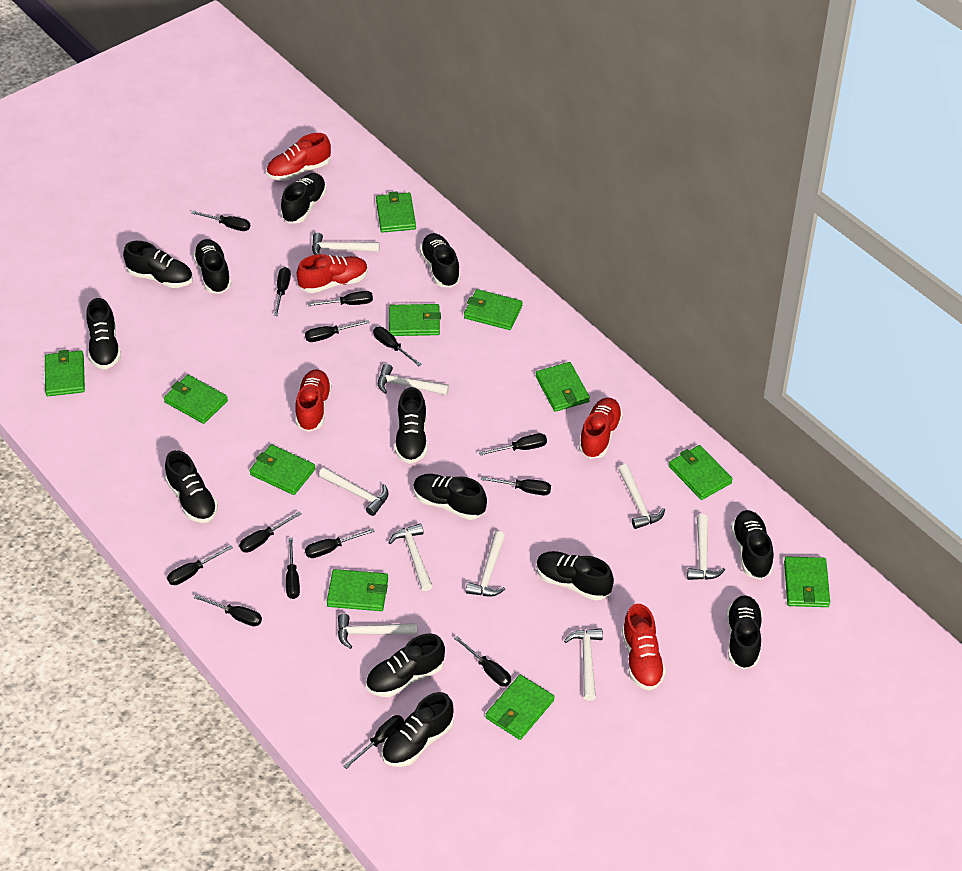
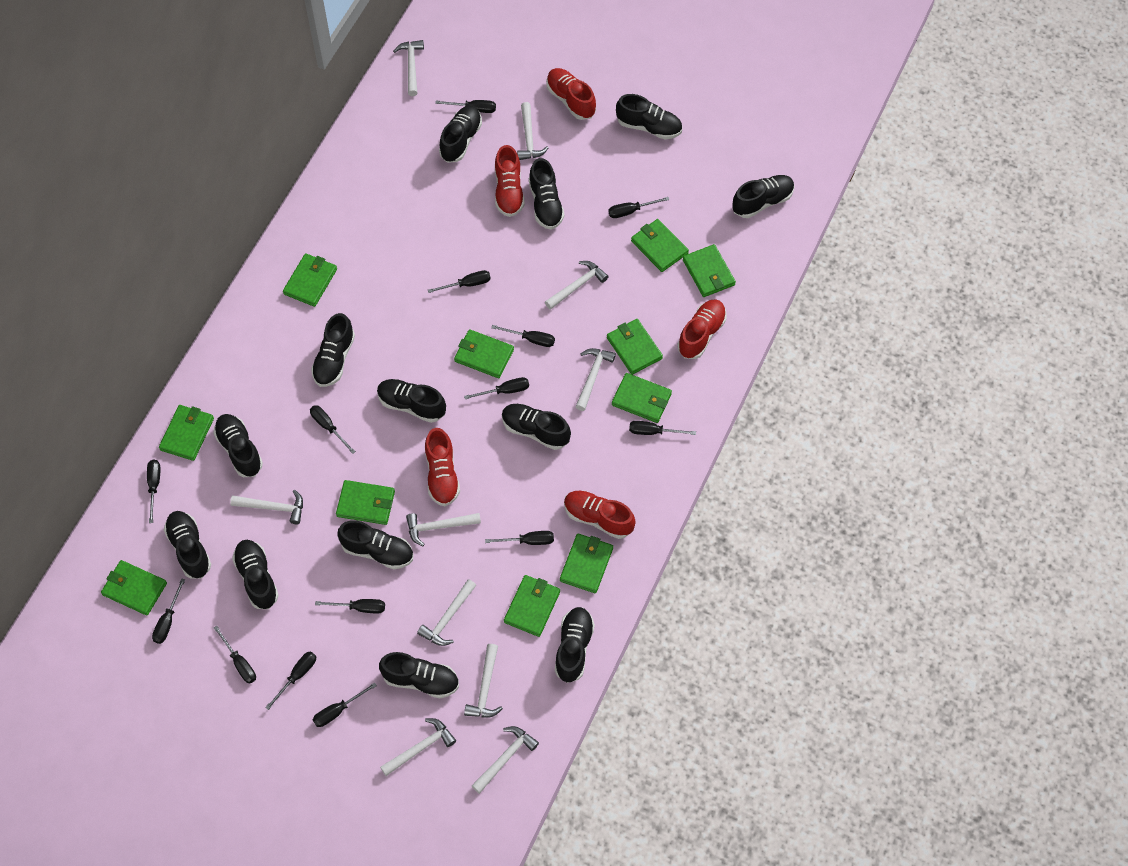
white hammer: [312,232,380,255] [319,467,389,516] [338,614,417,649] [378,364,449,395] [388,523,432,591] [466,531,505,596] [564,628,603,701] [618,464,665,529] [687,514,725,580] = 9 -> [230,490,303,524] [380,718,456,776] [393,40,424,96] [406,513,481,546] [417,579,477,646] [464,644,503,718] [472,726,539,794] [517,102,548,160] [545,261,609,310] [575,348,616,411] = 10

